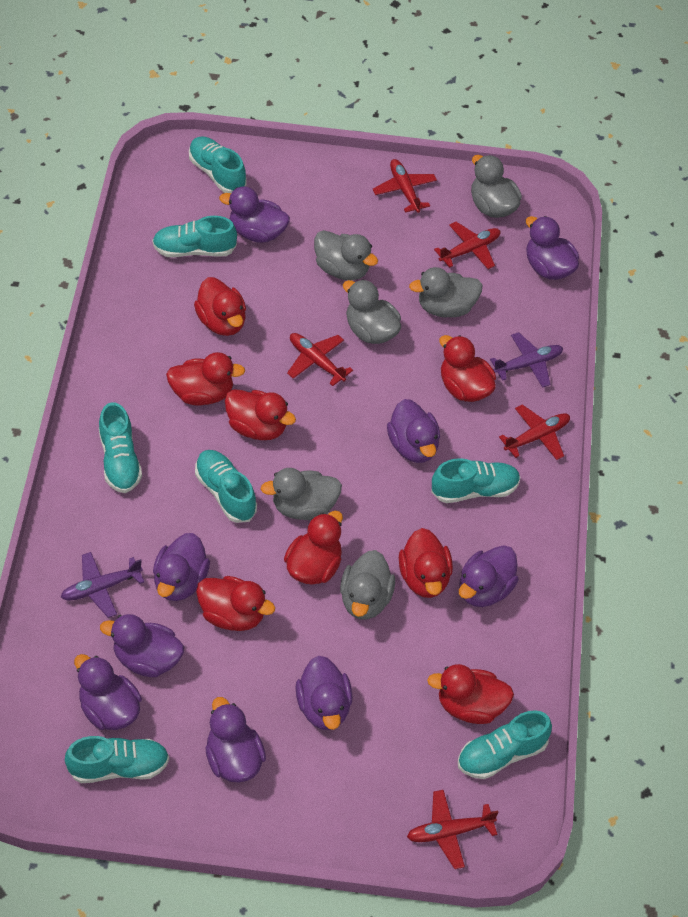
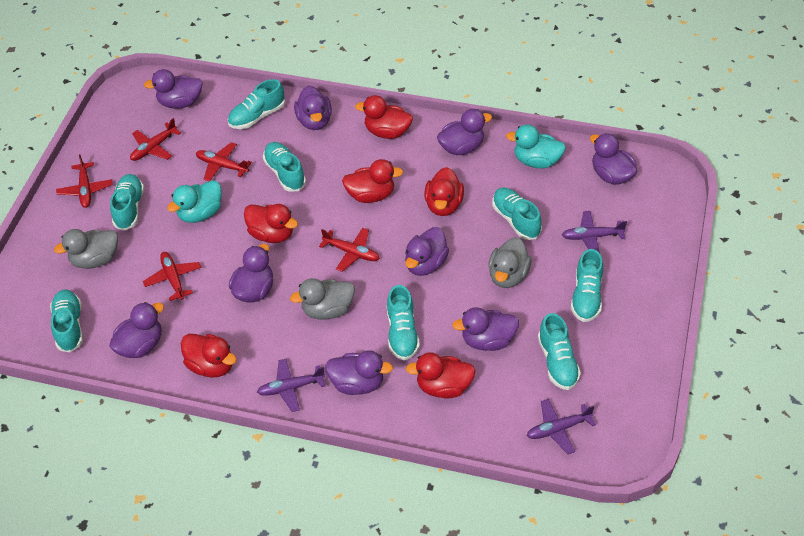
grey duck: [261,468,342,520] [314,230,378,280] [340,550,395,620] [343,279,401,344] [409,267,482,317] [471,155,522,218] = 6 -> [54,229,118,269] [290,278,355,320] [488,237,532,288] = 3
purple plane: [61,552,144,618] [490,332,563,388] = 2 -> [257,359,325,412] [527,399,596,454] [562,211,627,253] = 3
red duck: [166,352,245,406] [194,277,246,336] [196,576,275,631] [225,389,296,440] [284,511,343,584] [399,528,453,598] [427,664,514,724] [439,335,496,402] = 8 -> [181,334,237,378] [244,204,298,243] [342,159,403,203] [355,95,413,139] [406,352,476,398] [424,167,464,216] = 6
turquoise duck: none = 0 -> [167,180,222,223] [506,125,566,168] = 2
turquoise shoe: [65,736,169,783] [99,402,142,493] [152,216,237,257] [189,137,247,193] [195,450,257,523] [431,458,520,503] [458,710,552,779] = 7 -> [50,290,83,353] [110,174,144,231] [228,79,285,129] [263,142,306,192] [387,285,420,361] [492,188,542,240] [538,313,581,390] [571,249,603,322] = 8

